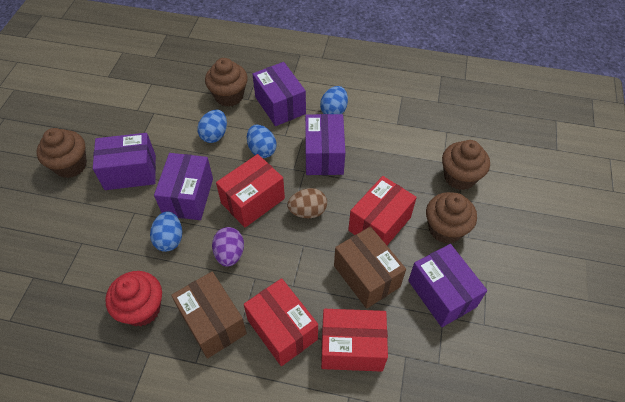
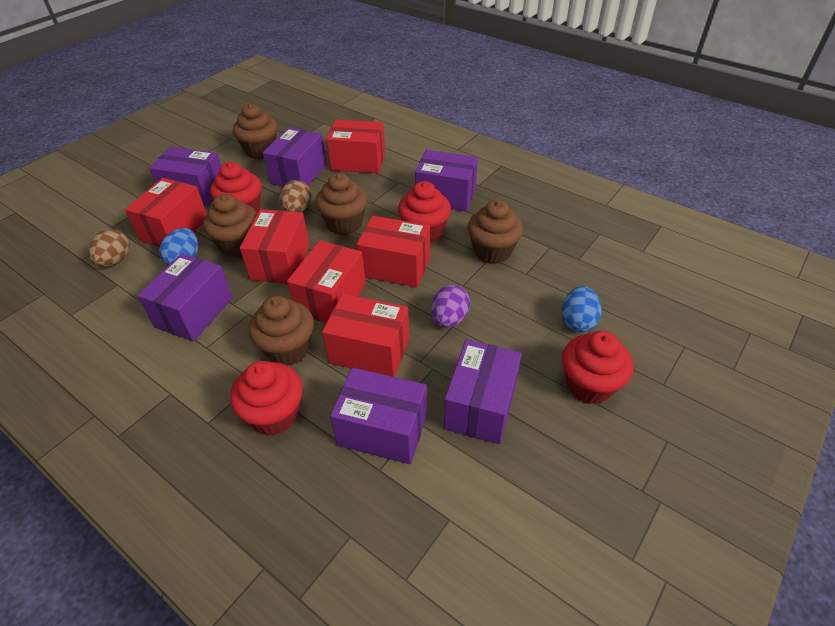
blue egg: [150,211,182,252] [197,110,227,143] [247,125,276,158] [320,86,348,114] = 4 -> [159,228,198,265] [562,286,602,332] = 2
brown box: [171,272,247,359] [334,226,406,309] = 2 -> none = 0
brown cupcake: [36,128,87,178] [205,58,248,107] [426,192,477,244] [442,140,490,190] = 4 -> [203,194,257,257] [233,103,278,159] [248,296,314,366] [315,173,367,235] [467,200,523,264] = 5
brown egg: [287,188,327,218] = 1 -> [88,229,130,267] [279,180,312,212] = 2
purple box: [93,133,156,190] [154,153,213,220] [253,62,306,126] [305,114,345,175] [408,244,487,327] = 5 -> [137,253,233,341] [149,147,221,206] [263,127,327,187] [330,368,427,464] [415,150,478,212] [444,340,522,444] = 6
red box: [216,154,285,228] [244,278,318,366] [321,309,388,372] [348,176,417,245] = 4 -> [125,178,207,247] [240,209,310,283] [287,240,366,323] [322,294,409,377] [326,120,385,173] [356,216,430,288] = 6
red cupcake: [105,271,162,327] = 1 -> [210,162,262,214] [230,361,303,436] [398,181,451,243] [562,331,633,405] = 4

